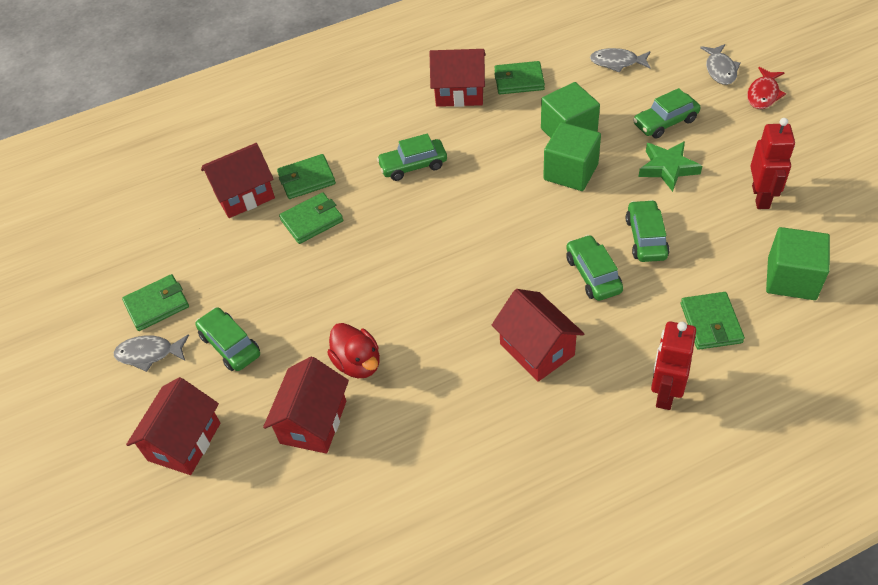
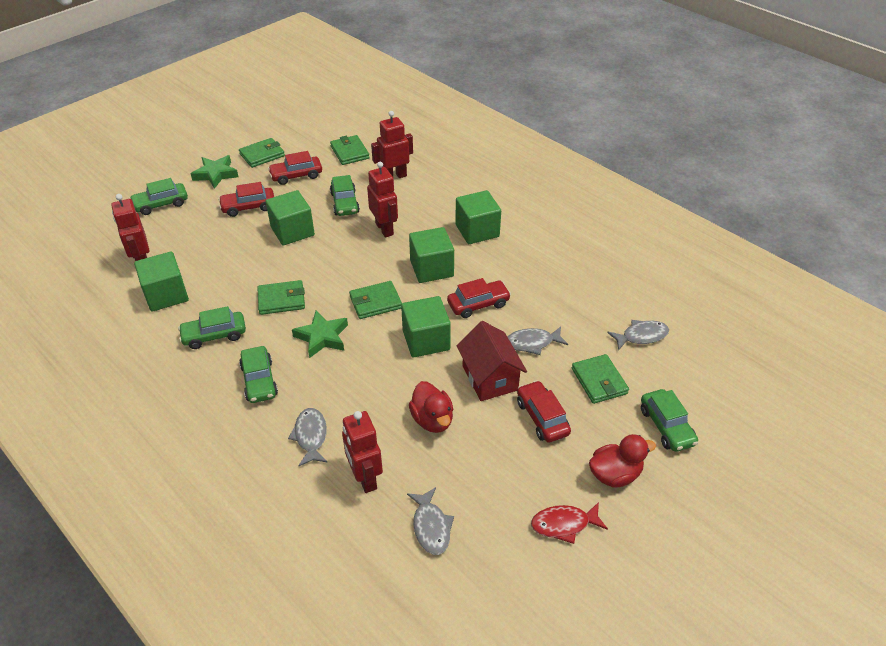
green cube: [541,82,600,138] [543,122,601,191] [766,227,830,300] = 3 -> [134,251,189,312] [266,190,315,246] [401,296,451,358] [409,227,454,283] [455,190,501,244] = 5
green star: [638,141,702,192] = 1 -> [191,155,238,189] [292,310,348,358] = 2
grey fish: [114,335,189,372] [590,48,651,73] [700,44,741,85] = 3 -> [288,408,328,466] [407,487,454,555] [507,326,568,355] [607,320,669,351] = 4
red car: none = 0 -> [218,182,274,217] [268,151,322,185] [447,278,511,318] [517,380,571,443] = 4
red duck: [327,323,380,378] = 1 -> [409,381,453,433] [589,434,656,488] = 2
red house: [126,377,220,475] [201,143,275,218] [263,356,349,454] [430,49,486,107] [492,289,584,382] = 5 -> [457,321,527,401] = 1
red robot: [651,321,696,410] [750,118,795,209] = 2 -> [111,194,149,261] [342,411,383,493] [367,162,398,238] [371,111,413,178] = 4

